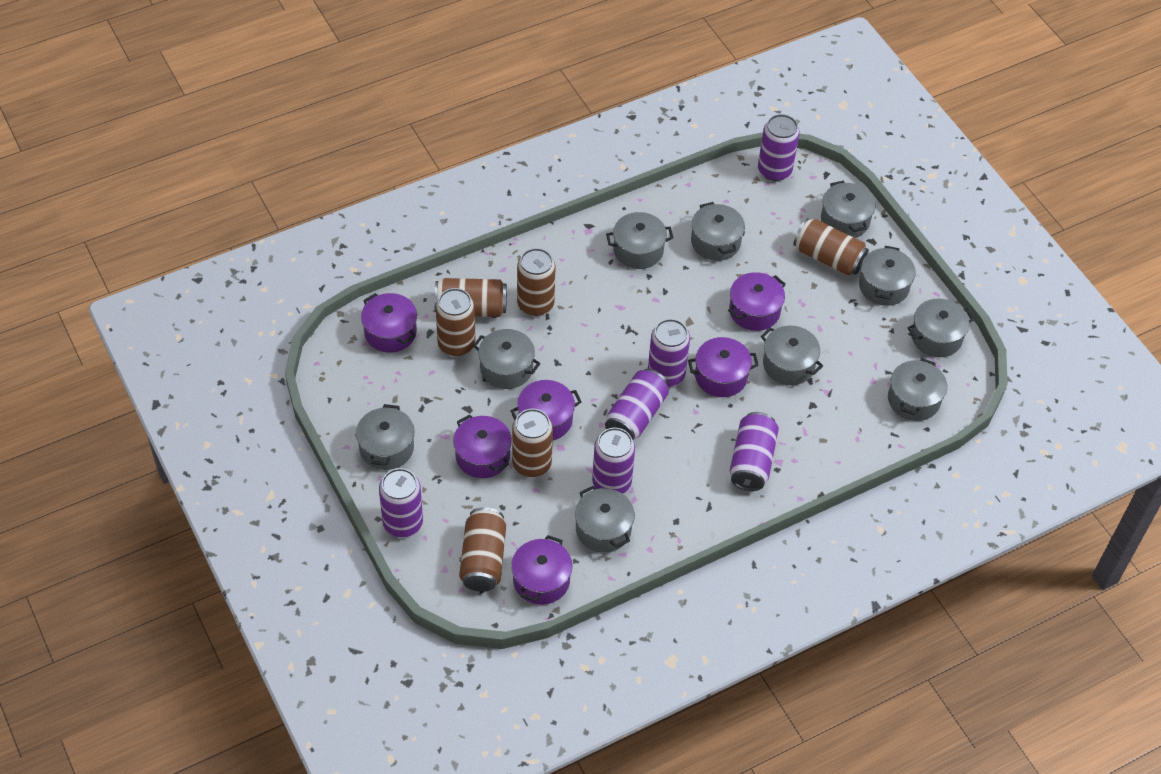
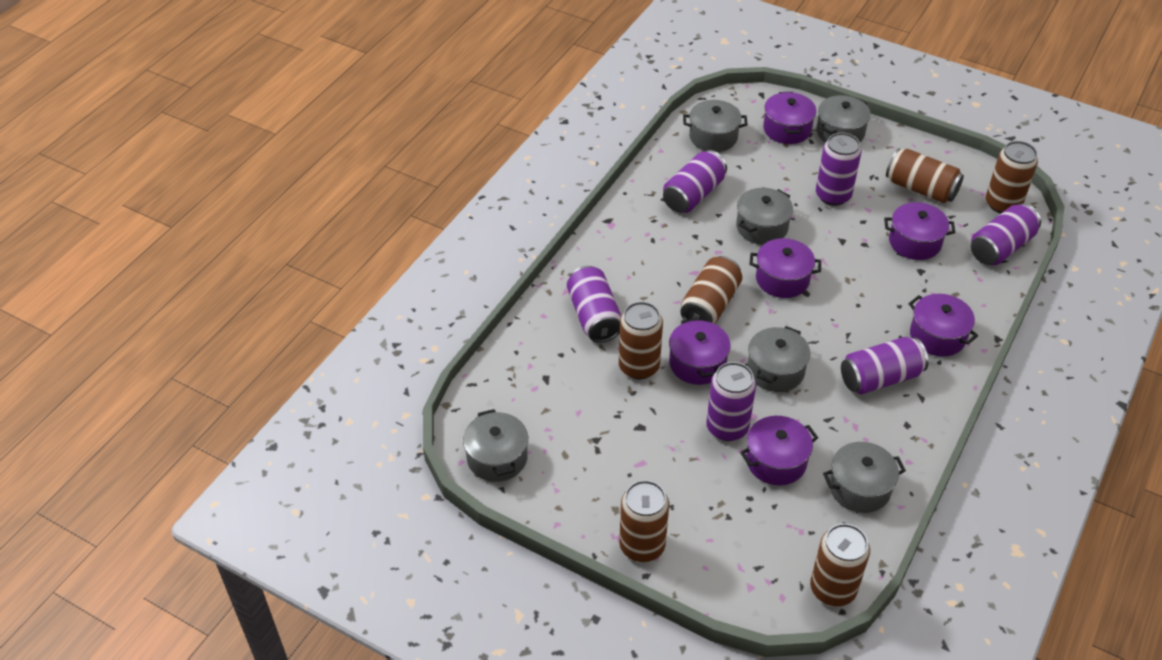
grey pot: [356,404,415,470] [473,329,540,389] [575,486,635,553] [606,212,673,269] [691,202,745,261] [761,325,823,385] [821,181,876,238] [859,246,916,306] [888,358,947,421] [907,299,974,357] = 10 -> [463,409,528,482] [683,100,748,152] [736,188,793,245] [747,326,811,392] [816,95,871,143] [823,442,906,513] = 6

